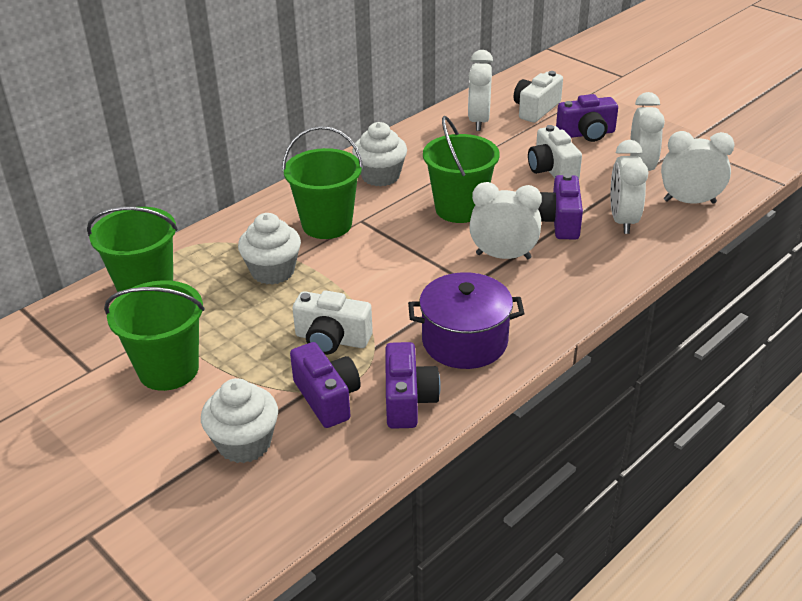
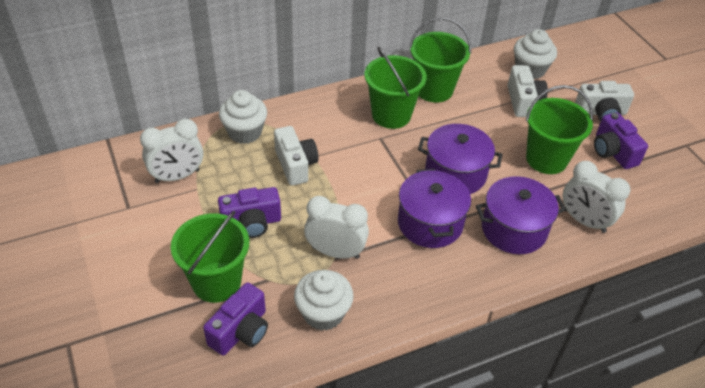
purple camera: [290,342,361,428] [385,342,441,429] [538,173,583,240] [556,94,618,142] = 4 -> [203,282,268,356] [218,187,281,238] [594,112,648,169] = 3
purple pot: [408,272,525,369] = 1 -> [398,169,471,248] [418,124,503,194] [476,176,566,254] = 3
white clock: [468,50,493,131] [469,182,542,259] [610,140,648,234] [630,92,665,171] [661,131,734,204] = 5 -> [140,119,203,183] [304,196,369,259] [563,161,630,233] = 3

